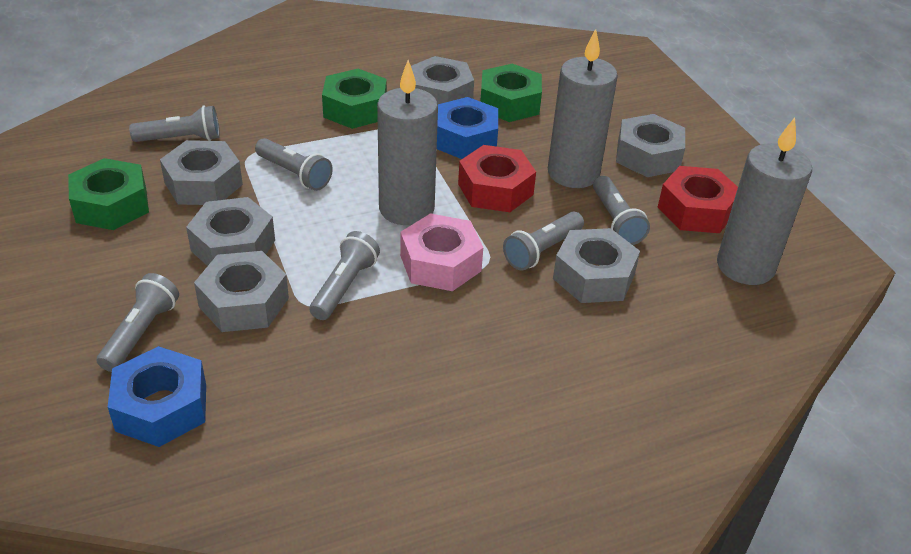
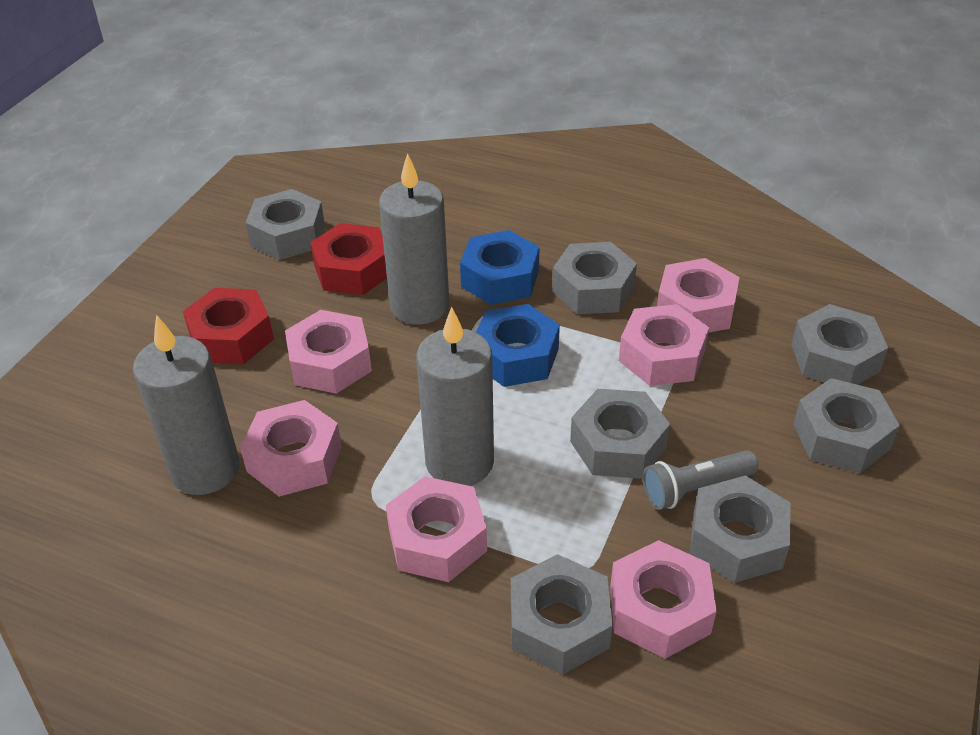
green nut: [68,158,149,230] [322,69,387,129] [480,64,542,122] = 3 -> none = 0
grey flashlight: [97,273,179,372] [129,106,220,142] [255,138,333,191] [309,231,380,320] [503,212,584,270] [593,176,650,245] = 6 -> [643,450,758,510] = 1
grey nut: [160,140,243,205] [186,197,275,266] [194,251,289,332] [411,56,474,104] [553,228,640,303] [616,114,685,177] = 6 -> [245,189,325,260] [511,554,613,675] [552,242,637,314] [570,389,670,479] [690,476,791,583] [791,304,888,385] [793,378,900,473] = 7
pink nut: [400,213,483,291] = 1 -> [240,400,342,497] [285,310,372,394] [386,476,487,582] [610,540,717,659] [619,304,709,386] [657,258,740,333] = 6

